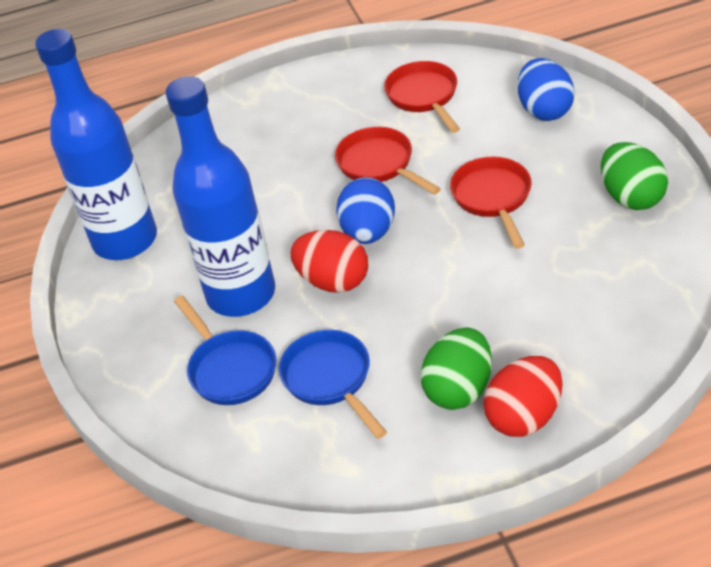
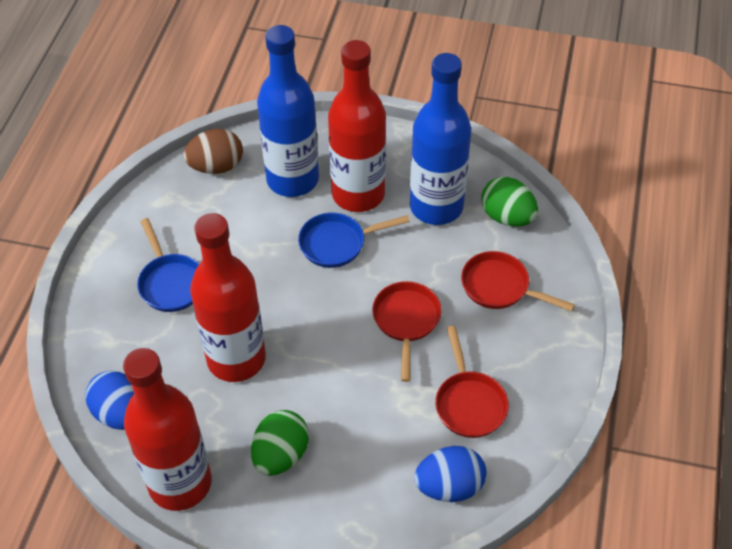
brown egg: none = 0 -> [184,129,243,174] = 1
red bottle: none = 0 -> [123,348,212,511] [190,213,266,382] [328,40,386,212] = 3
red egg: [290,230,368,293] [483,356,562,437] = 2 -> none = 0

